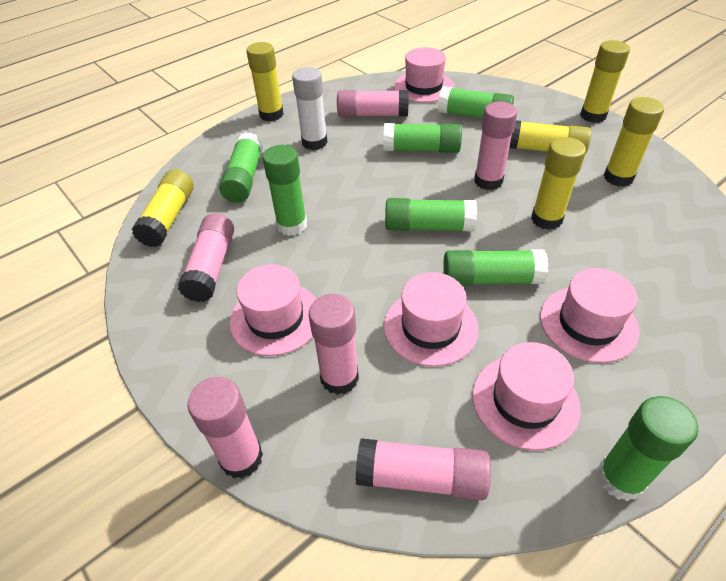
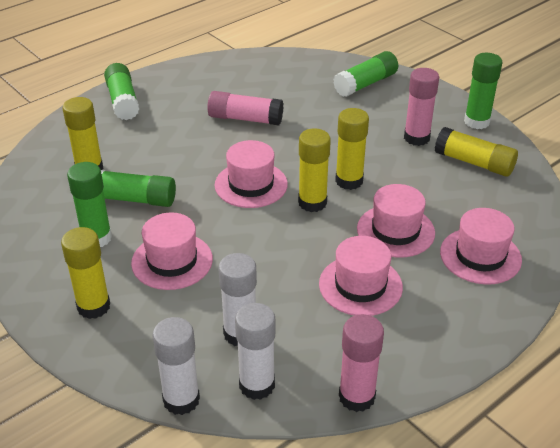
green glue stick: [219,132,263,203] [262,145,307,236] [383,123,462,153] [385,198,477,232] [438,86,514,118] [443,249,548,286] [597,396,698,501] = 7 -> [67,162,112,247] [101,170,176,207] [104,63,139,120] [333,51,398,97] [464,53,503,129] = 5
pink glue stick: [178,213,234,302] [188,377,263,479] [309,294,359,395] [337,90,409,117] [356,438,491,500] [474,101,517,190] = 6 -> [207,91,283,125] [339,314,384,412] [404,68,439,146] = 3
white glue stick: [292,67,328,150] = 1 -> [152,317,200,415] [218,253,257,346] [235,303,275,400] = 3
yellow glue stick: [132,169,194,247] [246,42,284,121] [509,120,591,155] [531,137,586,230] [580,40,630,123] [604,97,664,187] = 6 -> [61,227,110,319] [62,97,104,170] [298,128,331,212] [335,108,369,190] [435,127,518,177] = 5

